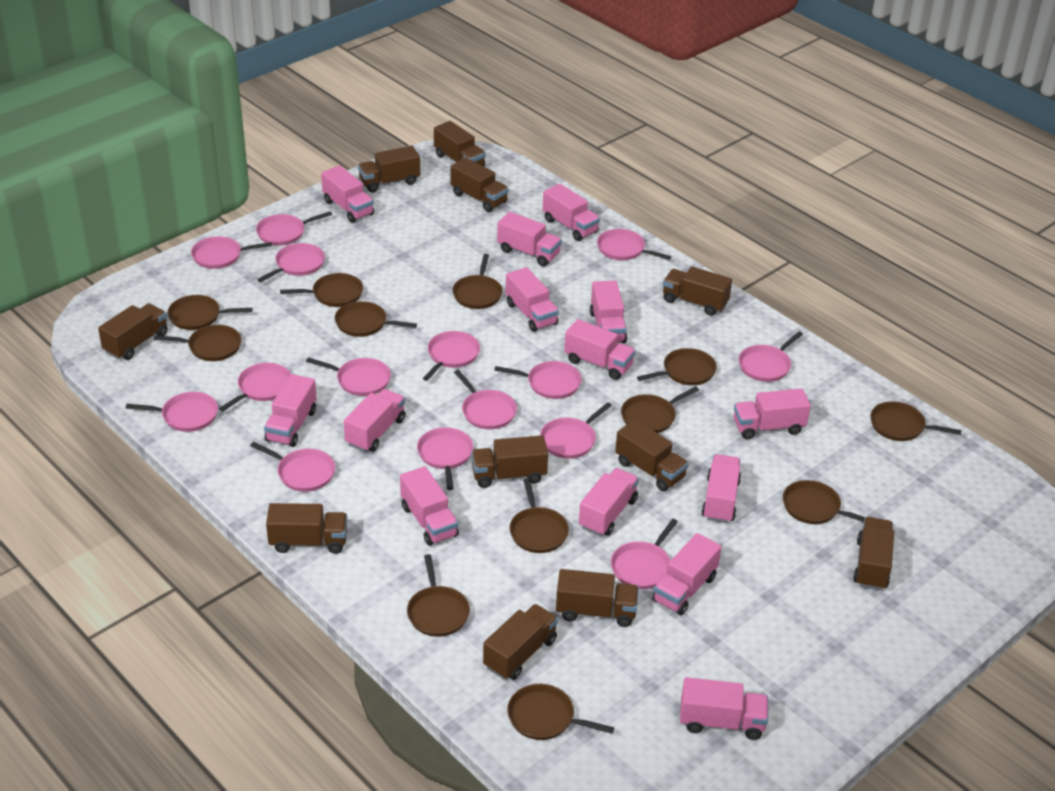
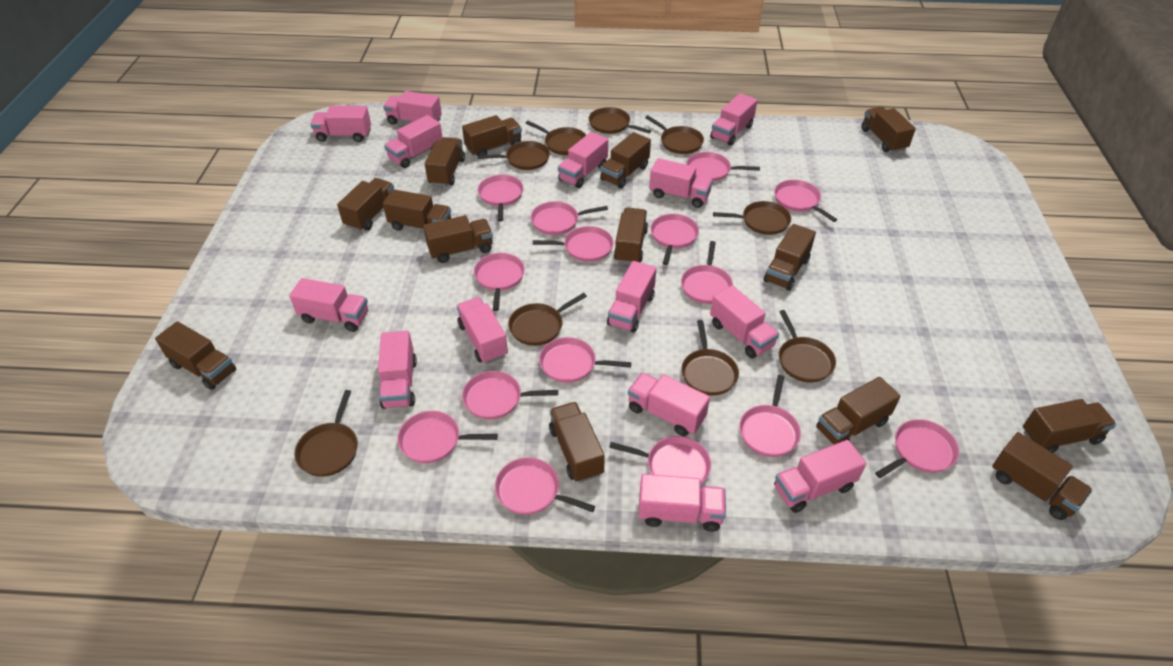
brown pan: [154,325,241,361] [167,295,252,330] [280,273,363,307] [335,301,417,337] [407,554,470,637] [452,254,503,309] [507,684,614,740] [509,478,569,553] [621,386,699,433] [637,348,717,385] [783,480,865,524] [870,401,962,441] = 12 -> [294,390,358,477] [478,141,550,170] [508,293,587,346] [526,121,586,155] [589,107,651,134] [645,115,704,154] [681,320,739,396] [713,201,791,235] [779,310,836,382] = 9
brown truck: [98,303,168,360] [266,503,347,554] [358,146,420,193] [434,121,486,166] [451,157,509,212] [471,435,548,488] [483,604,558,680] [556,569,639,627] [615,419,689,491] [663,266,732,316] [853,517,894,590] = 11 -> [155,321,236,390] [337,178,394,231] [383,189,451,231] [423,215,493,263] [425,137,465,187] [462,115,522,156] [549,402,605,483] [600,132,651,188] [614,208,648,264] [764,224,816,291] [816,377,901,445] [861,107,916,153] [992,432,1092,520] [1023,399,1116,453] = 14

